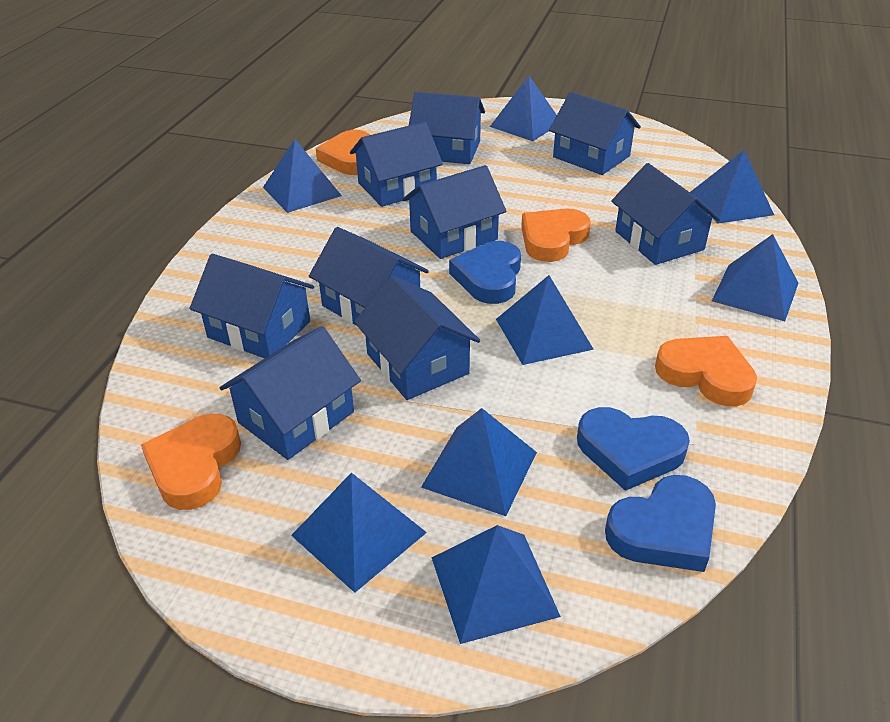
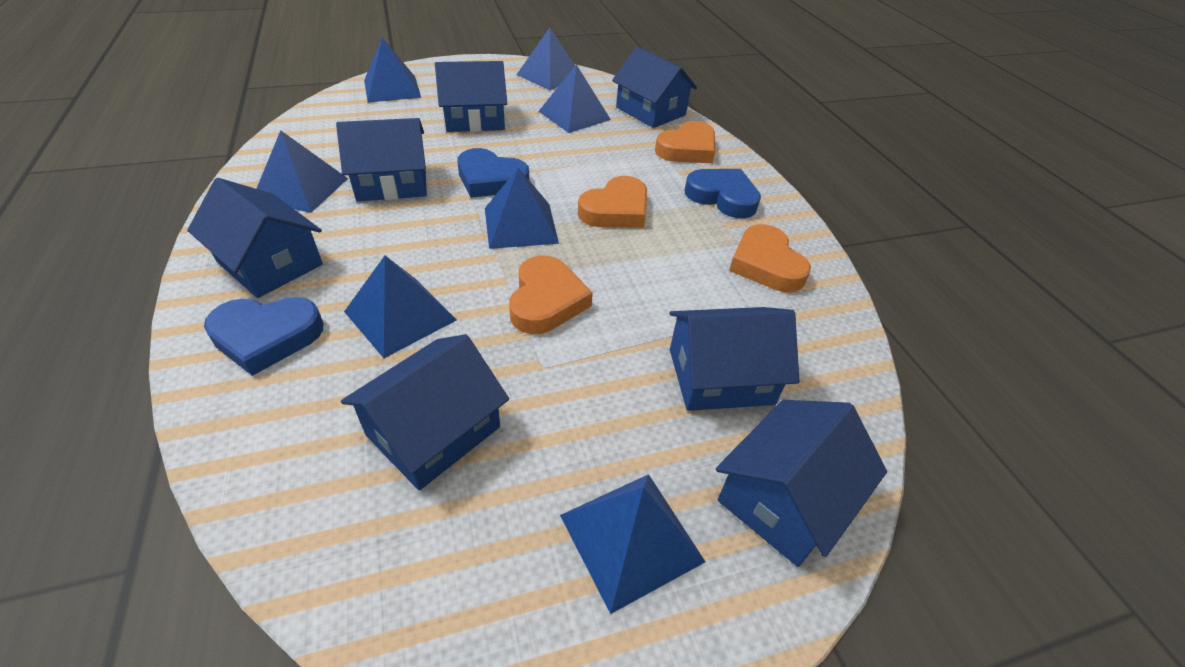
blue house: [190,254,314,358] [220,326,361,460] [309,227,429,326] [350,122,443,207] [354,275,480,400] [402,165,506,259] [409,92,485,164] [549,92,641,175] [611,163,721,265] = 9 -> [187,178,323,298] [336,118,427,201] [341,334,509,490] [435,61,507,132] [612,47,697,128] [669,307,799,411] [716,400,887,567] = 7
blue pyramid: [263,139,342,213] [291,473,427,593] [421,408,537,516] [431,525,561,644] [490,76,557,141] [496,275,594,365] [690,150,774,224] [712,234,798,321] = 8 -> [256,130,348,213] [344,256,457,358] [364,38,421,102] [485,168,559,249] [516,28,575,90] [538,64,611,133] [560,474,705,614] = 7

